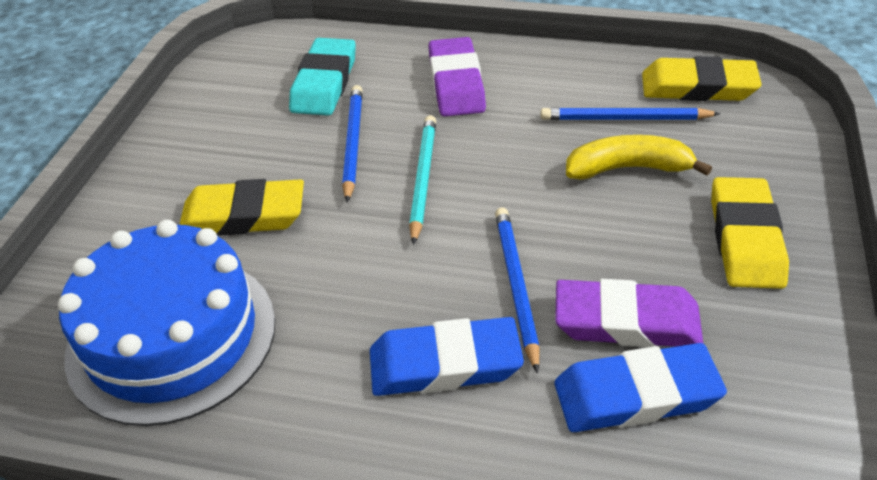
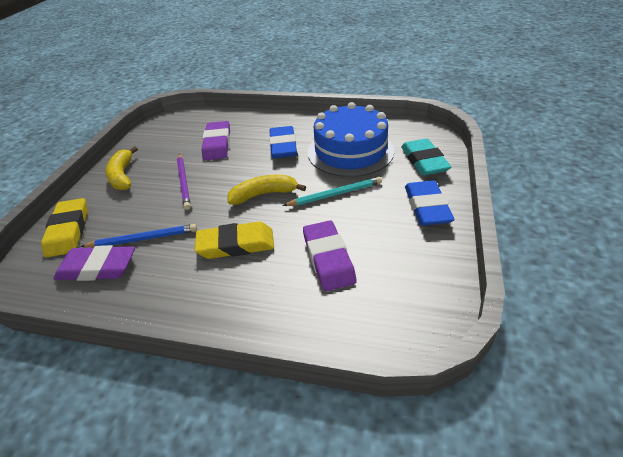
blue pencil: [342,85,363,202] [495,207,540,373] [541,108,721,120] = 3 -> [80,224,197,248] = 1
purple eraser: [428,37,486,117] [555,279,703,347] = 2 -> [54,245,135,281] [201,121,230,160] [303,220,357,291] = 3
purple pencil: none = 0 -> [177,154,191,210] = 1
yellow banana: [566,135,712,180] = 1 -> [105,146,138,190] [227,175,306,204] = 2
yellow eraser: [179,179,304,236] [642,56,762,101] [711,177,789,289] = 3 -> [41,198,88,257] [195,222,274,259] = 2

